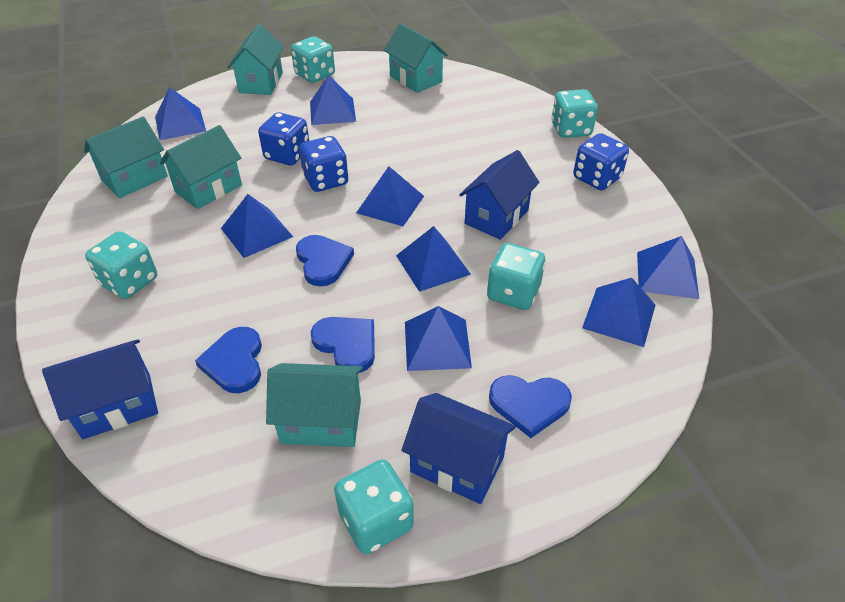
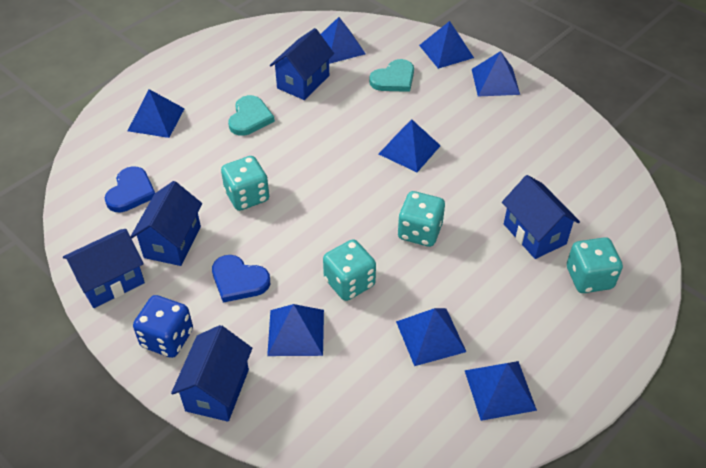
blue dice: [258,112,309,166] [299,136,348,192] [573,133,629,190] = 3 -> [133,295,193,358] = 1
blue heart: [195,327,262,393] [296,235,354,286] [311,317,375,373] [489,375,572,438] = 4 -> [105,166,155,212] [212,255,270,303] = 2
blue house: [42,340,158,439] [401,393,516,504] [459,150,540,240] = 3 -> [63,229,145,308] [130,181,202,266] [171,325,252,422] [270,28,334,100] [502,175,580,259] = 5
turquoise dice: [85,231,157,299] [291,36,335,83] [334,459,414,554] [487,243,546,310] [551,89,598,138] = 5 -> [221,156,269,211] [323,239,376,301] [398,191,445,247] [567,237,623,293] = 4
turquoise heart: none = 0 -> [228,95,275,136] [369,59,414,92] = 2
turquoise house: [84,116,168,198] [160,125,242,209] [227,24,284,95] [266,363,363,447] [384,23,448,93] = 5 -> none = 0

